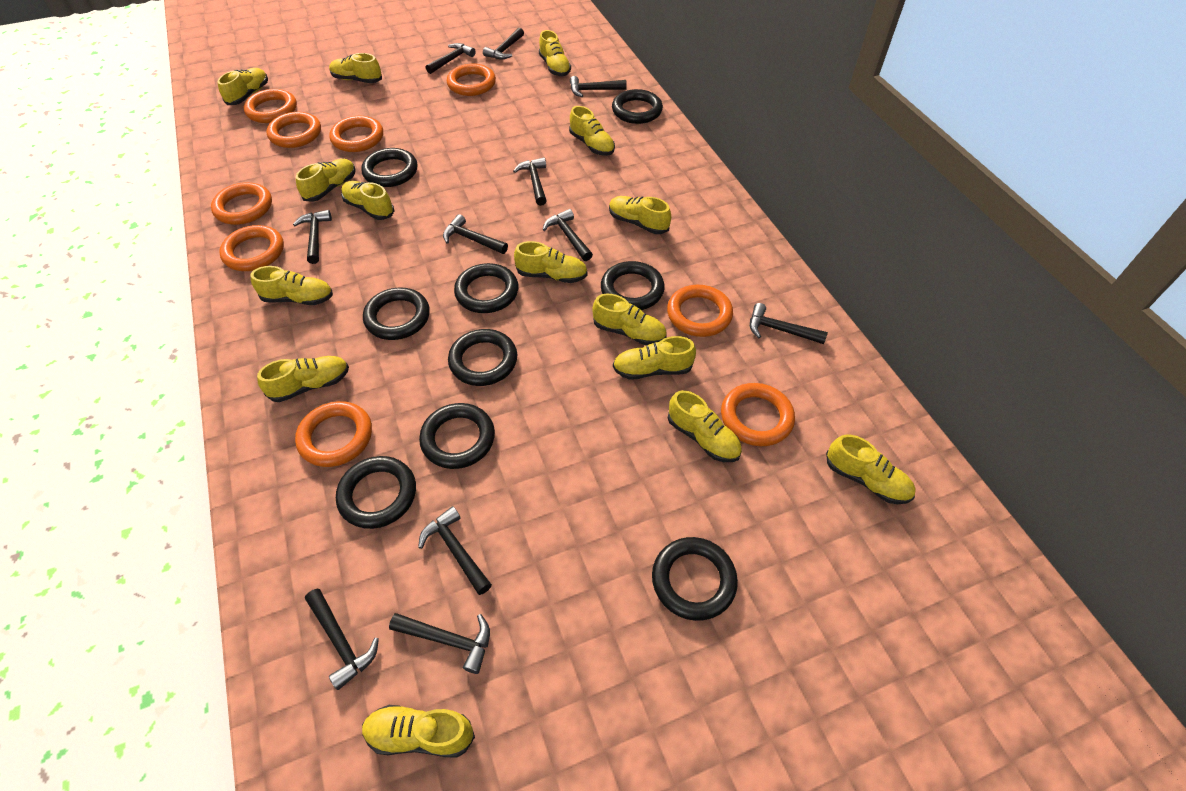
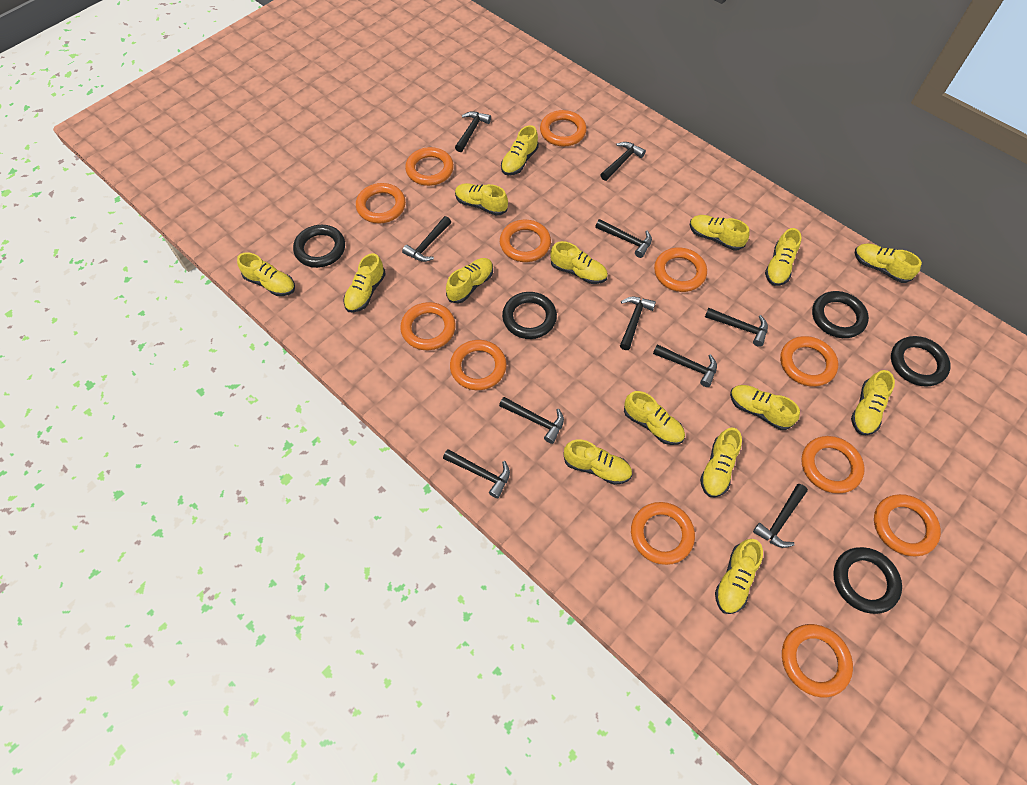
black hammer: [293,210,332,264] [305,589,379,690] [389,613,490,674] [418,506,492,595] [426,43,476,74] [443,214,508,254] [483,28,524,59] [513,158,547,206] [543,209,593,261] [570,76,627,97] [750,303,828,344] = 11 -> [402,216,451,262] [443,449,510,498] [455,111,491,152] [499,397,564,444] [595,219,652,258] [601,142,646,181] [620,297,656,350] [653,344,717,387] [705,308,768,347] [753,484,808,548] = 10
black ring: [336,456,416,529] [361,148,418,187] [363,287,430,340] [419,403,495,469] [448,329,517,386] [454,263,518,313] [601,261,665,310] [612,89,663,124] [652,537,738,621] = 9 -> [293,225,345,268] [502,292,557,339] [812,291,869,338] [833,547,902,614] [891,336,951,387] = 5
orange ring: [211,182,272,225] [219,225,284,271] [244,89,297,123] [267,112,321,148] [295,401,372,467] [329,116,383,152] [447,64,496,96] [667,285,733,337] [721,383,795,446] = 9 -> [356,183,406,223] [400,302,456,350] [405,147,454,186] [450,340,507,390] [500,220,551,262] [540,110,587,146] [631,502,695,565] [654,247,707,292] [780,336,838,387] [782,624,853,697] [801,436,865,494] [874,494,941,556] = 12

